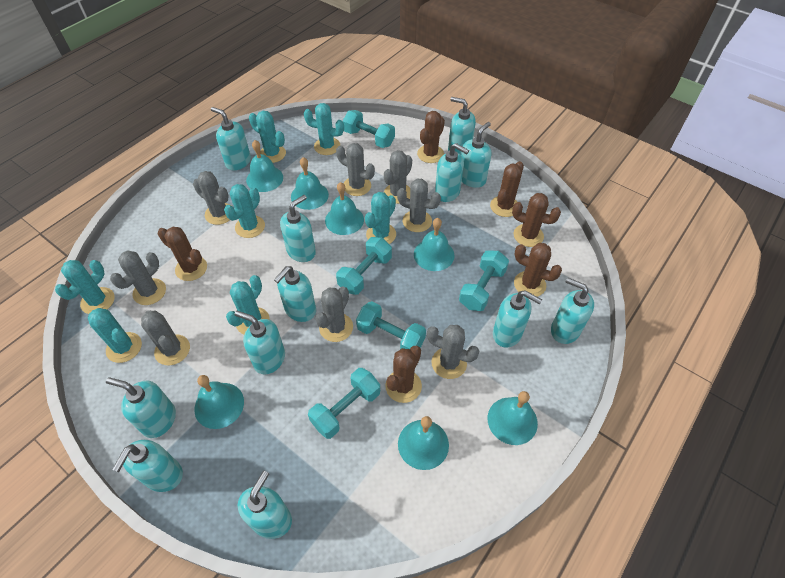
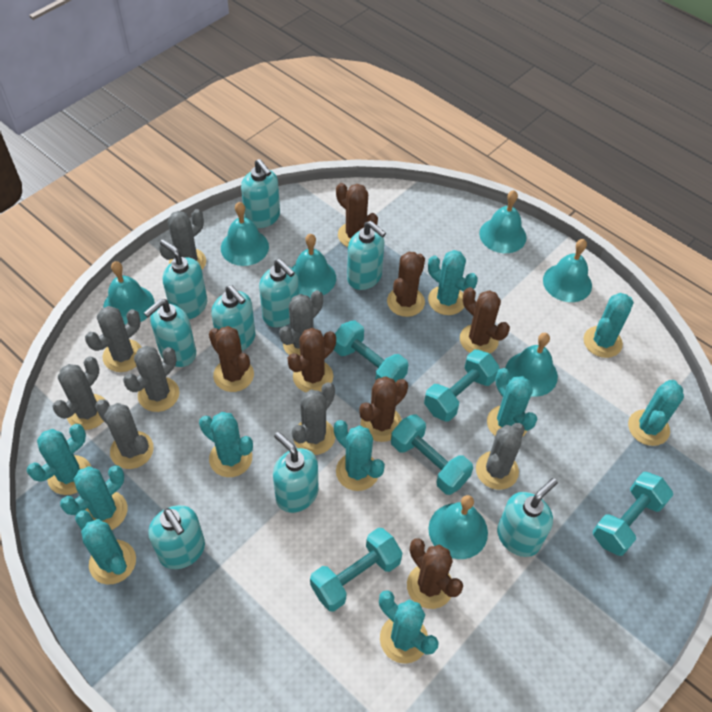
brown cactus: [158,227,207,281] [385,346,422,403] [417,111,445,163] [490,161,524,217] [512,193,561,247] [514,243,562,297] = 6 -> [209,326,254,392] [288,328,336,392] [336,183,378,247] [359,376,408,442] [387,252,425,317] [407,539,463,609] [460,287,510,353] = 7
turquoise cactus: [55,260,115,314] [88,308,142,363] [224,184,265,238] [226,275,270,334] [249,111,286,163] [304,103,344,155] [365,192,396,244] = 7 -> [27,424,91,495] [60,465,127,530] [75,510,136,585] [199,412,253,477] [334,420,385,491] [379,590,439,664] [428,250,478,315] [487,368,537,437] [584,293,634,358] [628,380,684,446] = 10
turquoise soap dispenser: [106,377,176,438] [112,440,183,492] [211,107,251,170] [234,311,285,374] [238,471,292,539] [274,266,316,322] [280,195,316,262] [435,143,469,202] [448,97,476,155] [461,122,491,188] [493,290,542,348] [551,278,594,344] = 12 -> [144,299,196,367] [148,505,205,569] [160,239,207,319] [211,285,255,351] [241,159,280,228] [259,259,299,328] [273,432,319,513] [347,221,386,290] [497,478,558,557] = 9

